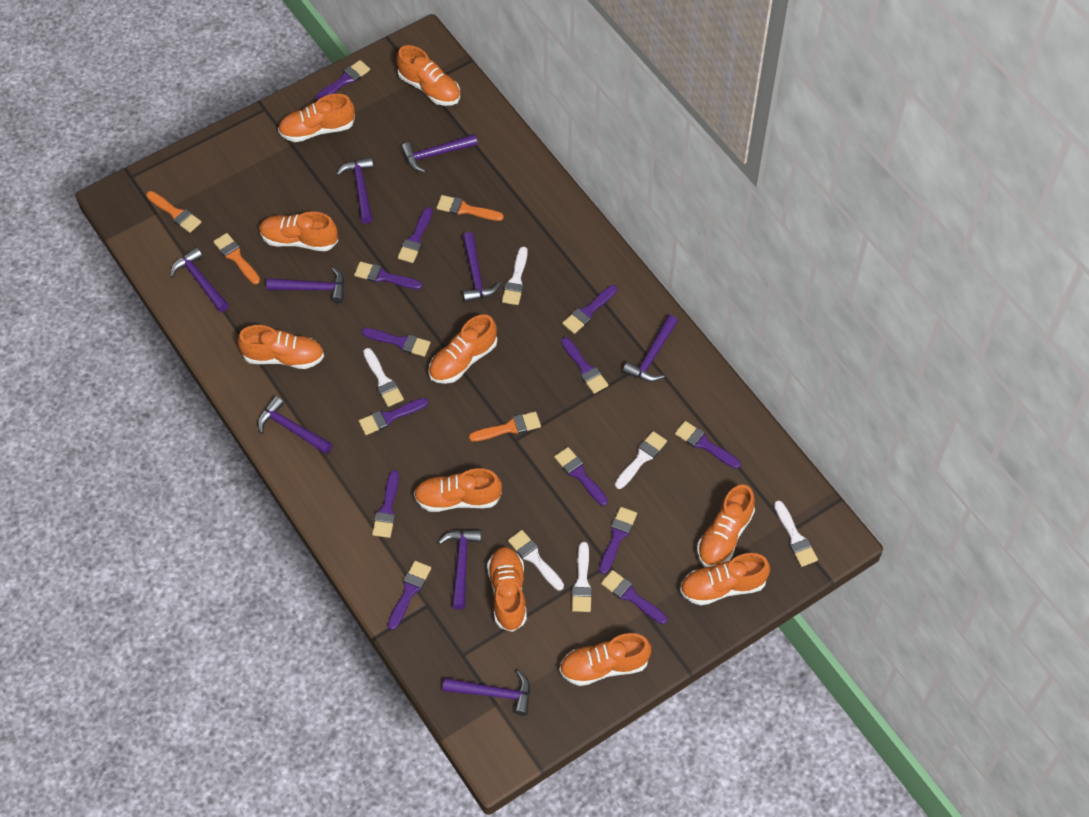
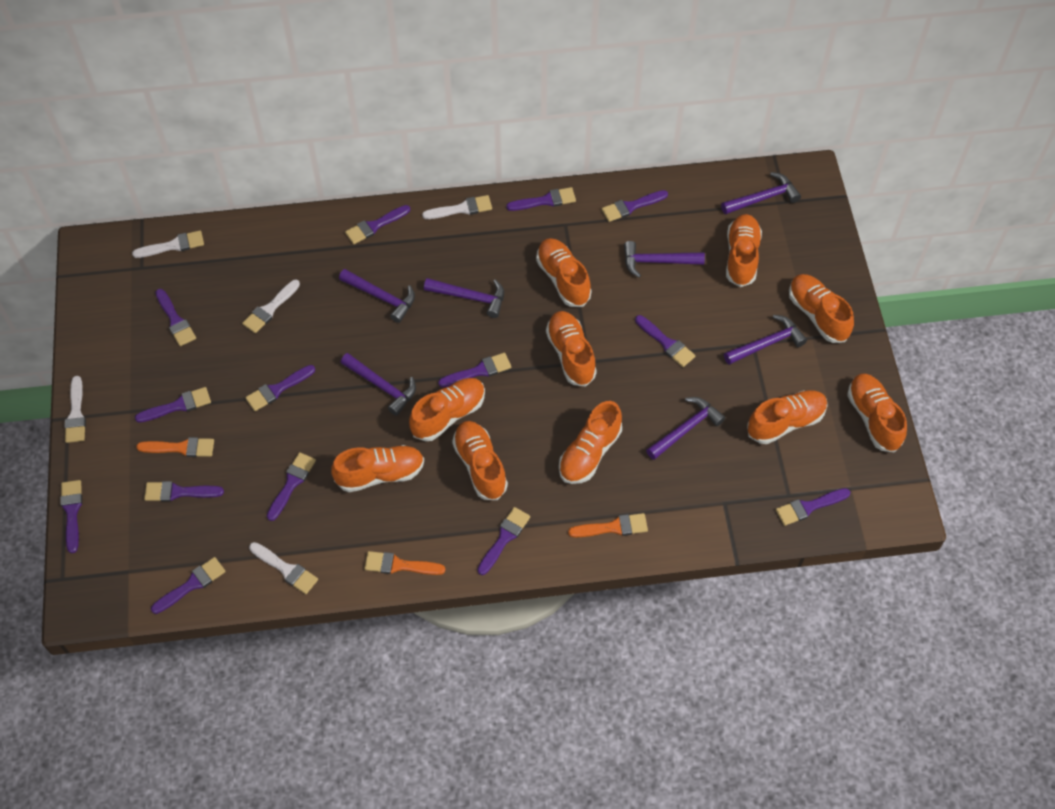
orange brush: [146,191,201,233] [213,233,260,284] [437,195,504,221] [469,411,541,442] = 4 -> [136,437,214,457] [364,551,445,575] [568,513,648,537] = 3
purple brush: [315,60,370,101] [354,262,422,290] [359,398,428,435] [361,328,431,357] [372,470,399,538] [388,561,431,630] [397,207,433,263] [554,447,608,506] [561,337,608,394] [562,285,617,334] [599,507,637,574] [601,570,667,624] [675,421,741,469] = 13 -> [60,480,82,553] [135,387,211,423] [144,481,224,502] [151,557,226,614] [155,289,196,346] [245,365,315,411] [267,452,316,521] [345,205,410,244] [438,353,511,387] [477,507,530,575] [506,187,576,211] [602,190,668,222] [635,315,695,367] [776,488,851,526] = 14
purple hammer: [170,247,229,312] [258,396,332,454] [266,267,345,303] [336,157,373,224] [401,134,478,173] [438,530,481,610] [442,671,530,716] [462,232,501,302] [623,315,678,382] = 9 -> [339,269,415,323] [341,353,416,416] [424,278,504,318] [624,241,705,278] [646,397,725,460] [721,172,801,214] [724,315,807,365] = 7
white brush: [363,348,404,407] [502,247,528,305] [508,530,564,590] [572,542,592,612] [615,431,667,489] [774,500,818,567] = 6 -> [65,376,86,443] [132,230,204,258] [242,280,300,333] [249,542,318,594] [422,195,492,219] = 5

